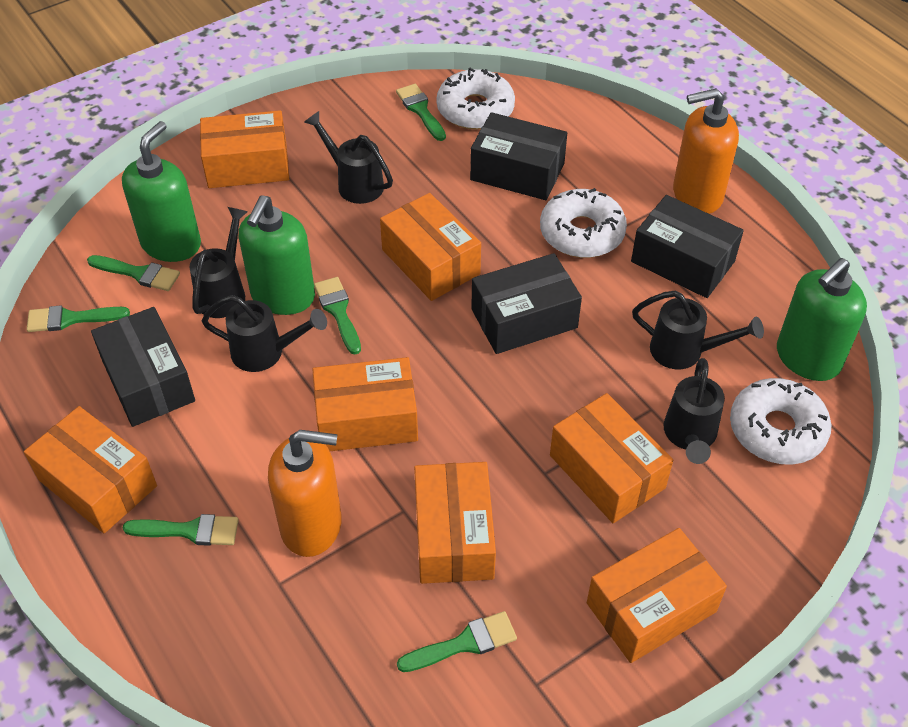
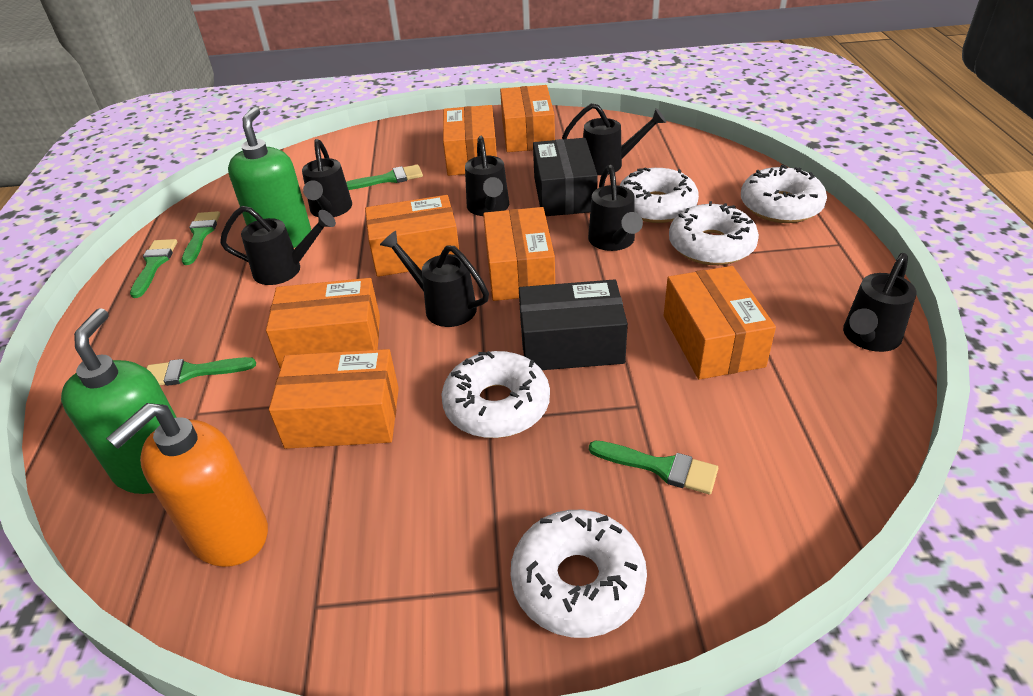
black box: [91,307,195,427] [470,112,567,200] [471,253,582,354] [631,195,744,298] = 4 -> [519,279,628,370] [533,138,598,216] = 2
black watering can: [189,207,248,318] [202,295,327,372] [304,111,393,204] [632,291,764,369] [664,358,725,464] = 5 -> [220,206,336,285] [302,139,352,217] [380,231,489,327] [465,136,509,216] [562,103,666,175] [588,165,643,251] [843,253,917,352] = 7
green brush: [27,305,130,332] [87,255,180,291] [123,514,239,546] [314,277,361,354] [396,84,446,141] [397,611,517,672] = 6 -> [130,239,177,298] [146,357,256,386] [182,211,220,265] [346,165,423,190] [589,441,718,495] = 5
green soap dispenser: [122,121,201,262] [239,196,315,315] [777,258,867,381] = 3 -> [61,308,177,494] [228,107,311,248] = 2
orange soap dispenser: [268,430,342,557] [673,88,739,214] = 2 -> [106,403,268,567] = 1
white donut: [436,68,515,130] [540,188,627,258] [730,378,832,464] = 3 -> [441,351,550,438] [511,510,647,638] [619,167,699,223] [669,201,759,265] [741,165,827,223] = 5

